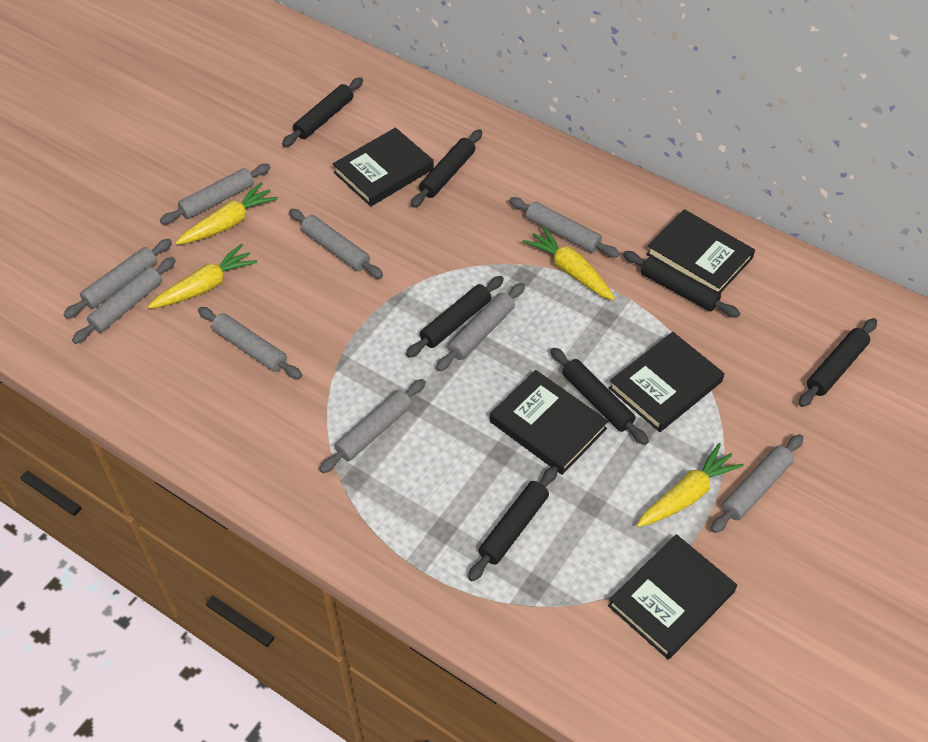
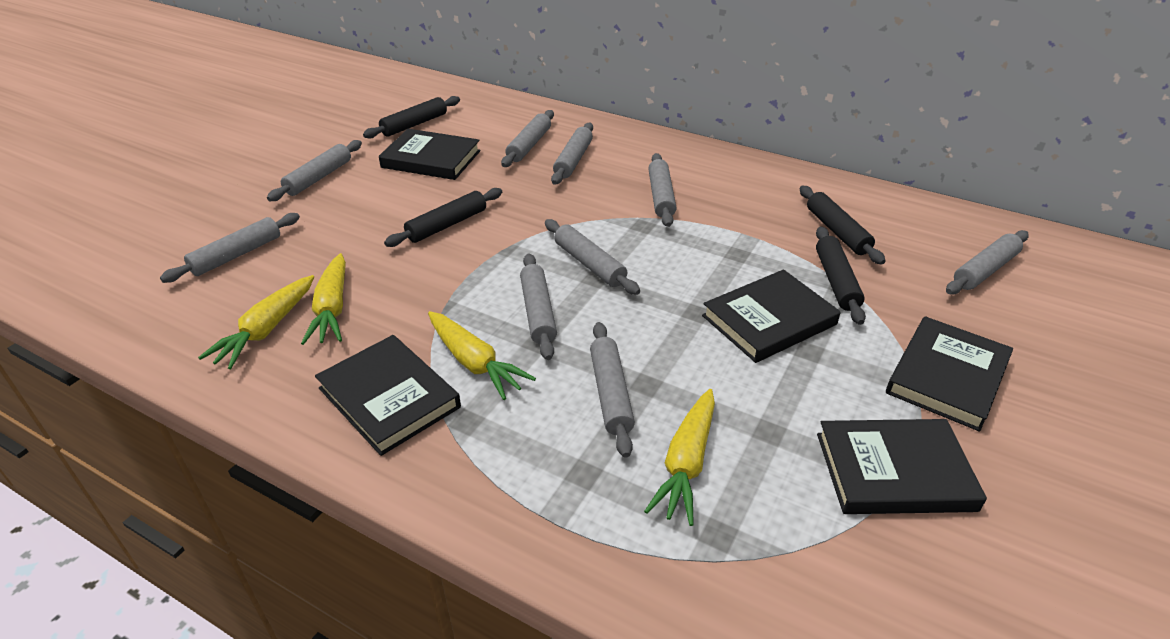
black rolling pin: [282,77,363,147] [406,276,504,358] [411,129,482,207] [468,466,558,582] [551,347,649,445] [623,251,740,318] [799,318,877,407] = 7 -> [363,96,460,139] [384,188,502,247] [800,186,885,265] [816,226,866,325] = 4

